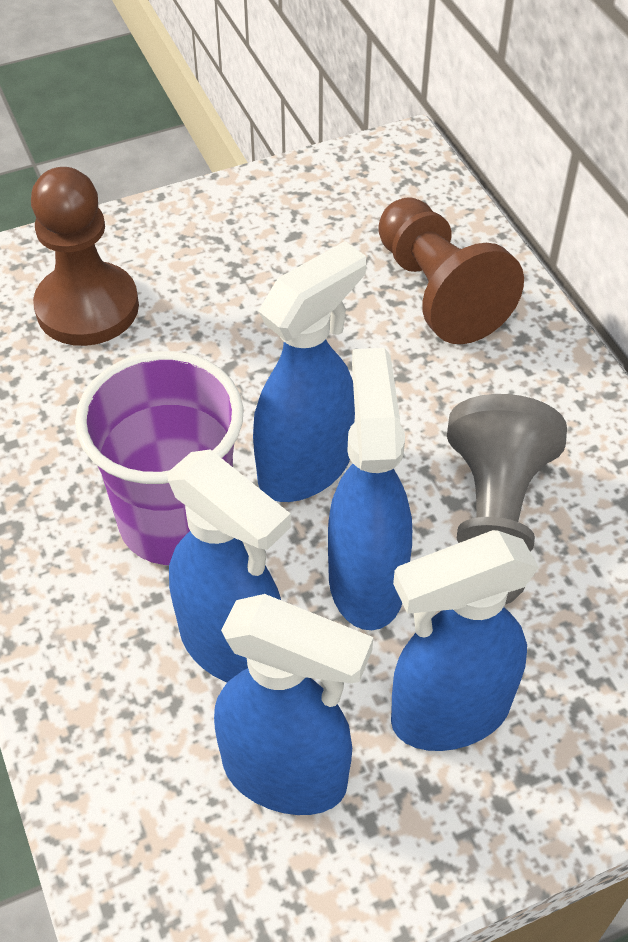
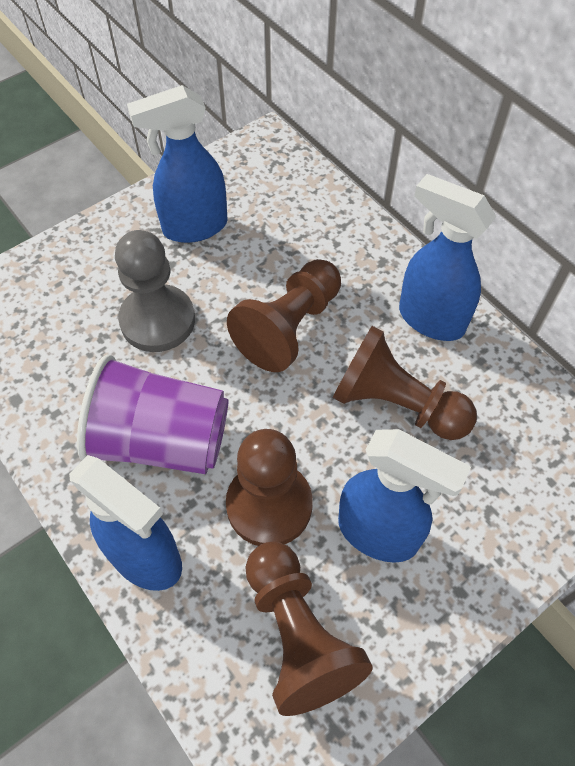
blue spray bottle: [167,449,291,682] [214,594,373,815] [253,241,366,502] [328,348,412,630] [391,530,539,751] = 5 -> [69,455,182,591] [127,85,228,243] [338,429,471,563] [399,174,496,341] = 4
brown pawn: [31,167,139,346] [378,197,524,344] = 2 -> [226,429,313,546] [227,259,341,372] [245,542,373,716] [333,326,477,440] = 4

